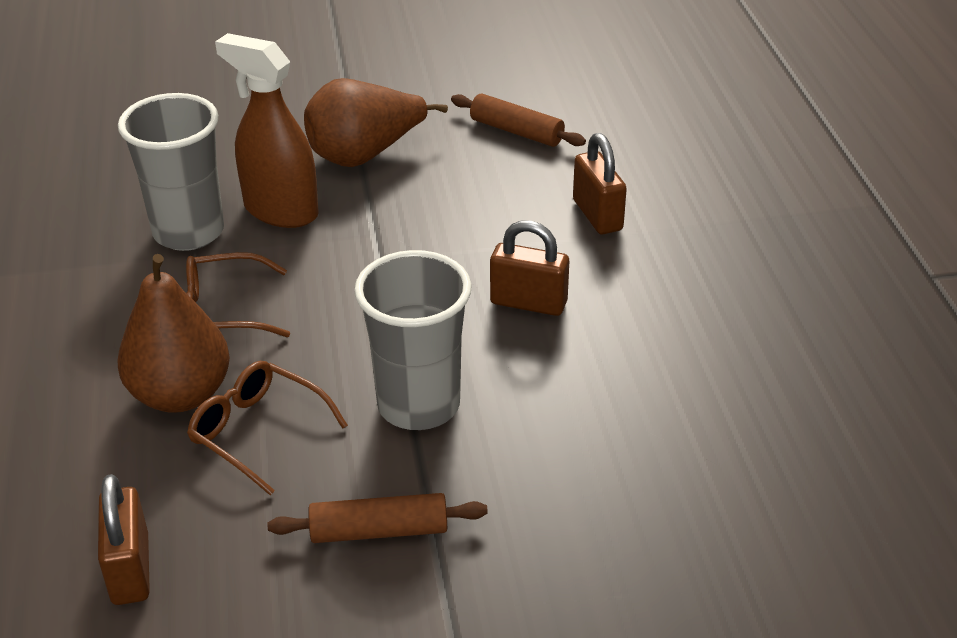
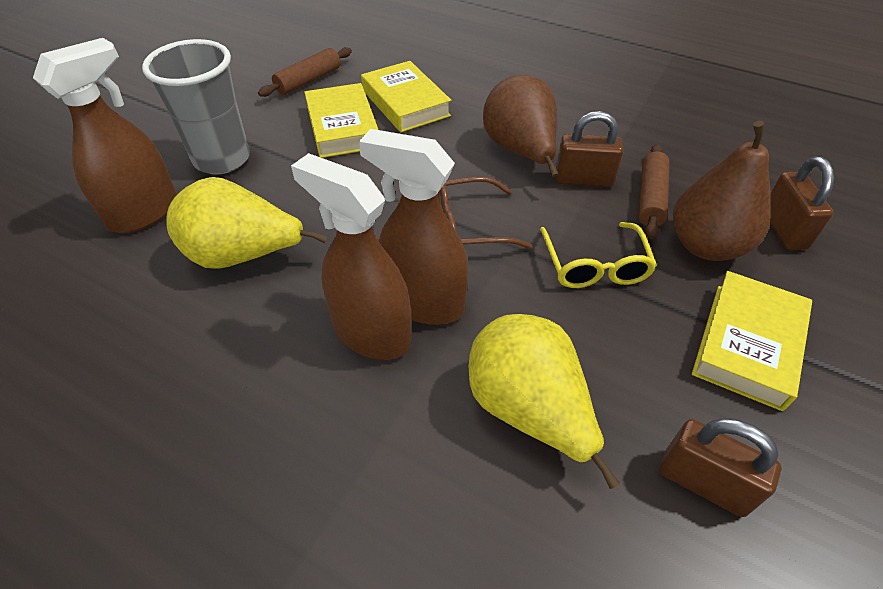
brown glasses: [186,252,290,337] [187,361,348,495] = 2 -> [438,177,532,249] = 1
brown spray bottle: [215,33,319,228] = 1 -> [33,38,177,233] [291,153,411,360] [359,129,468,325] = 3
grey cup: [118,93,224,251] [354,250,472,430] = 2 -> [142,39,250,174] = 1
yellow book: none = 0 -> [304,83,378,158] [361,61,451,132] [692,271,812,411] = 3
yellow glasses: none = 0 -> [540,222,657,288] = 1
yellow pear: none = 0 -> [166,177,327,269] [469,314,620,489] = 2

